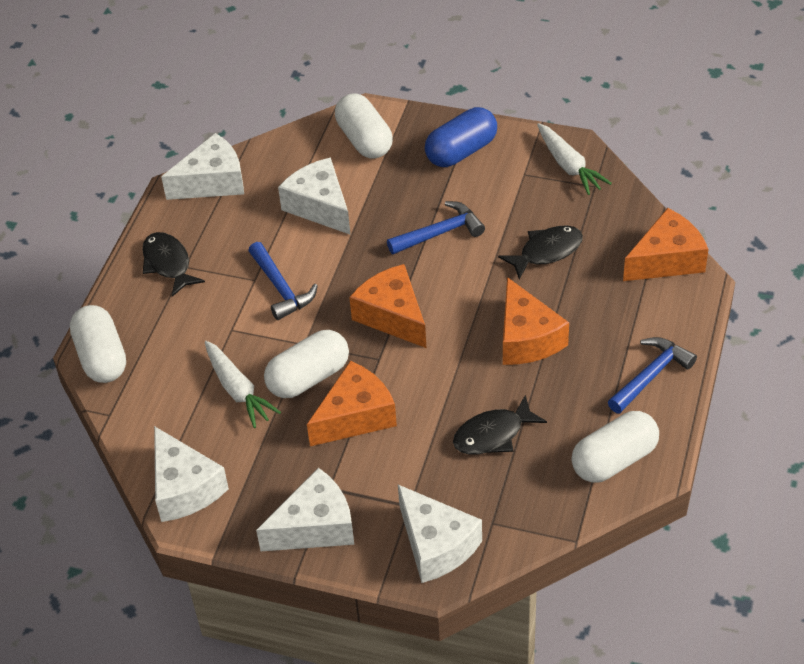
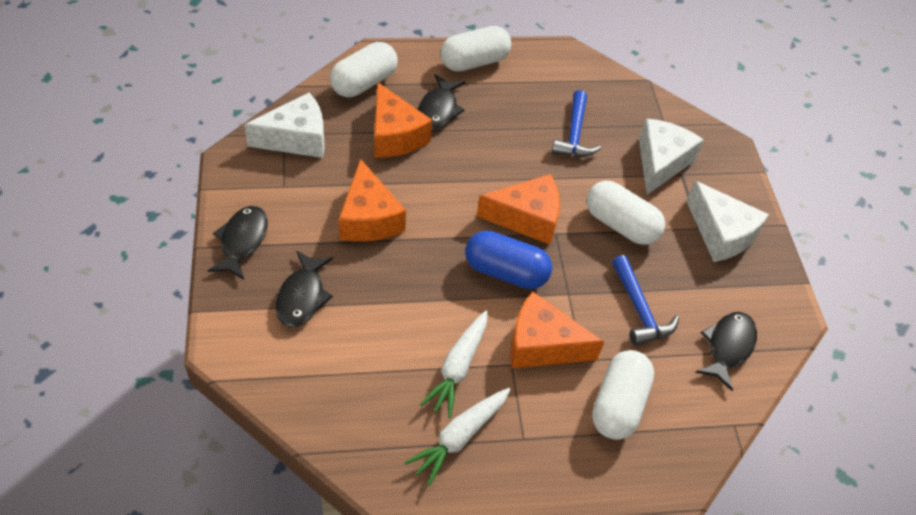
black fish: [142,232,205,297] [453,395,547,455] [498,226,583,279] = 3 -> [207,206,268,280] [276,250,333,327] [418,74,465,130] [696,312,757,391] = 4
blue hammer: [248,242,318,320] [387,201,485,254] [608,337,697,414] = 3 -> [552,90,601,157] [612,255,679,346] = 2
white cheese: [154,426,229,522] [161,133,244,200] [256,468,354,551] [278,157,350,234] [398,485,482,583] = 5 -> [244,93,325,158] [639,119,704,195] [686,181,769,262] = 3

